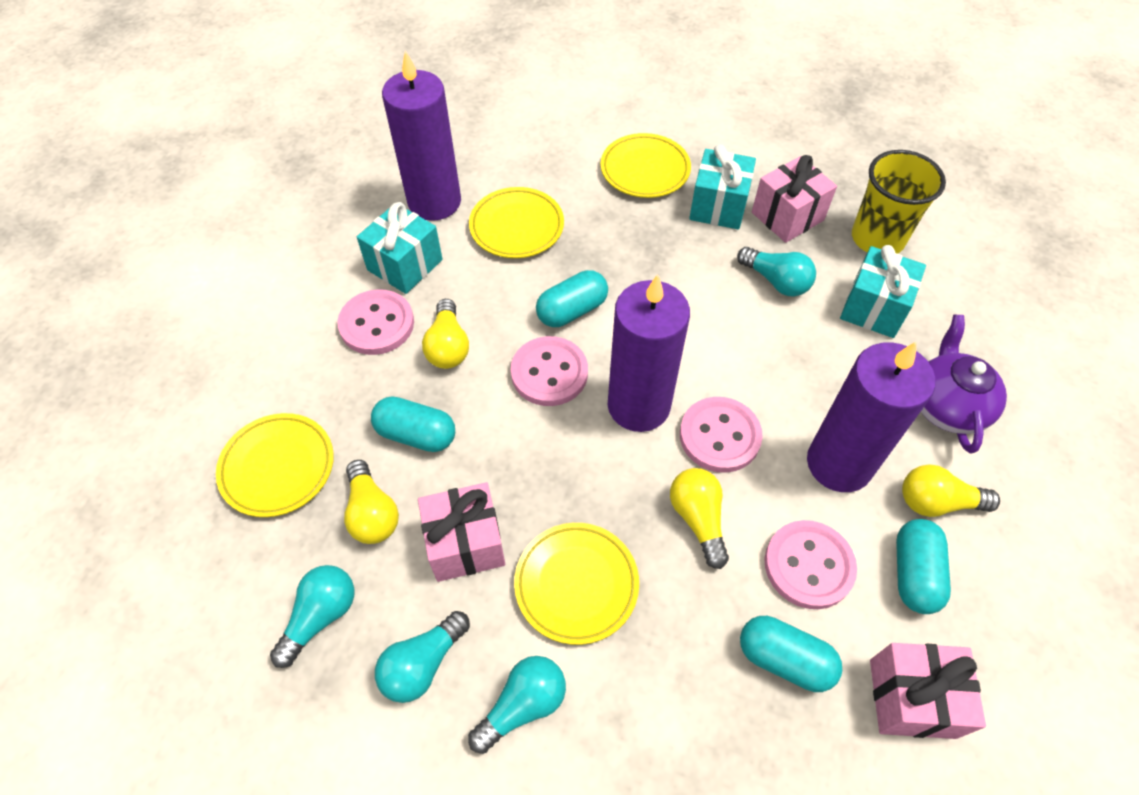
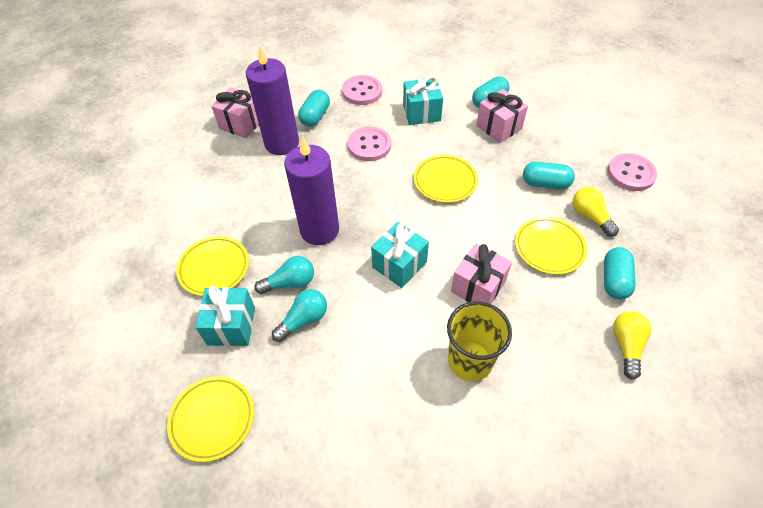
pink button: [337,289,414,355] [511,336,588,406] [680,397,763,473] [764,520,857,609] = 4 -> [342,75,382,105] [348,127,391,161] [607,153,657,191] = 3
purple candle: [382,51,461,221] [608,274,690,432] [807,342,935,492] = 3 -> [246,46,299,155] [284,136,339,245] = 2
purple teapot: [921,315,1007,453] = 1 -> none = 0
turquoise light bulb: [270,565,354,668] [375,611,470,703] [468,656,566,754] [737,247,816,296] = 4 -> [254,256,314,294] [272,289,327,342] = 2
yellow light bulb: [344,460,399,544] [422,299,469,369] [670,468,729,569] [902,464,1000,517] = 4 -> [572,187,619,237] [613,311,652,380] = 2

